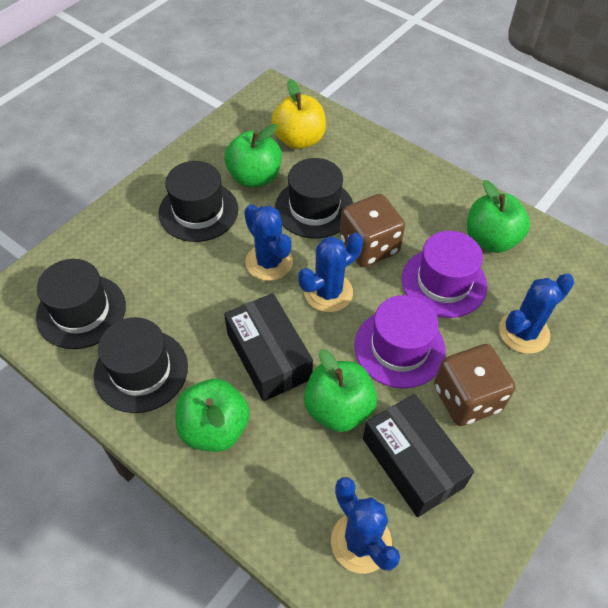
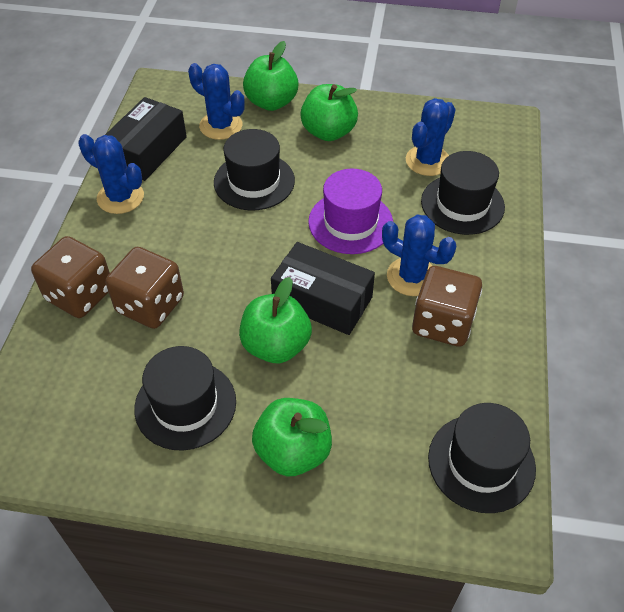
brown dice: [340,194,405,267] [434,344,515,426] = 2 -> [31,236,110,318] [106,247,184,329] [412,266,482,347] = 3
purple hat: [355,295,446,388] [402,231,487,318] = 2 -> [308,169,393,254] = 1
yellow apple: [271,79,326,149] = 1 -> none = 0

